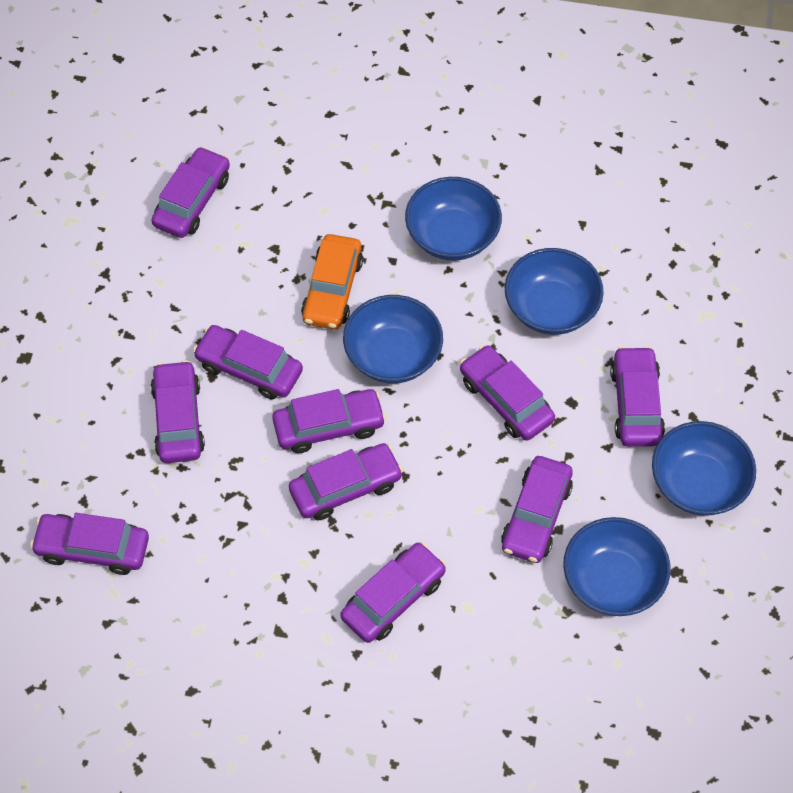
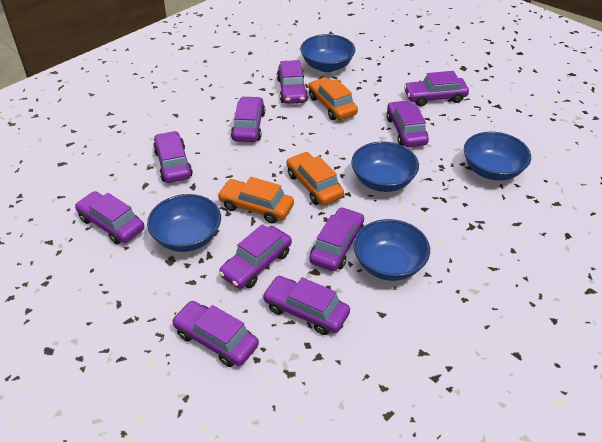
orange car: [301,234,363,330] = 1 -> [217,177,294,223] [287,152,344,205] [308,77,358,120] = 3

